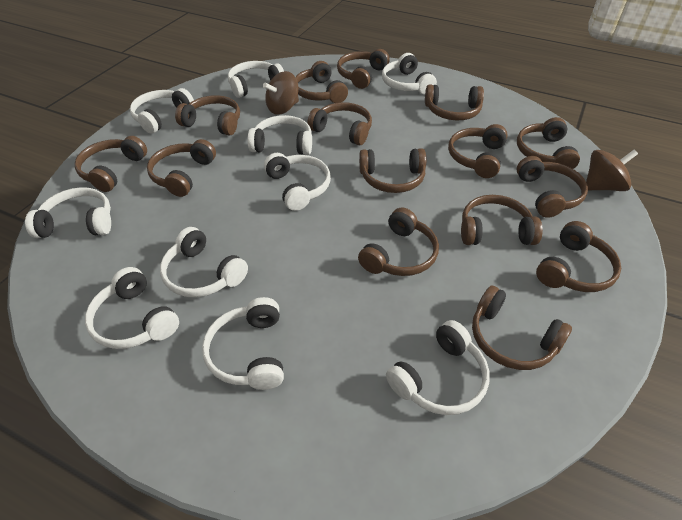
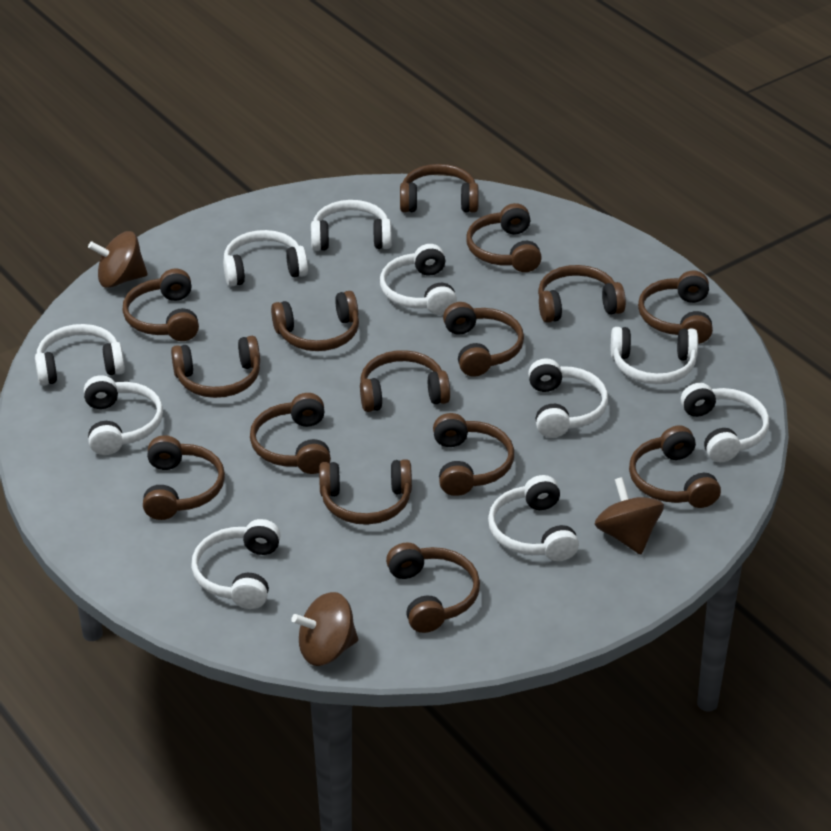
brown spinning top: [263,71,299,115] [586,150,638,191] = 2 -> [88,231,148,288] [291,592,358,666] [595,477,664,555] = 3

